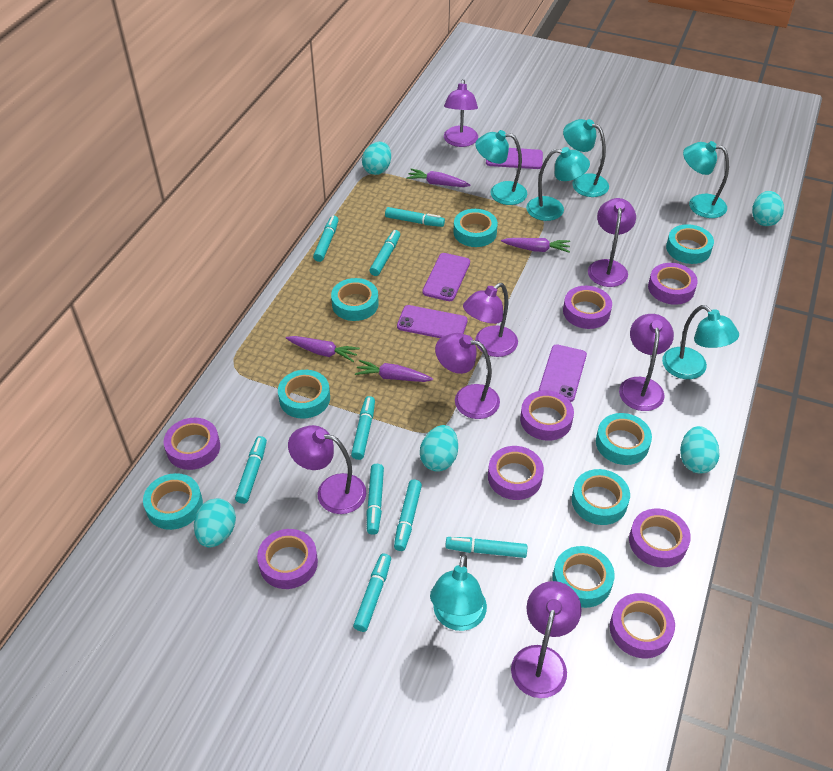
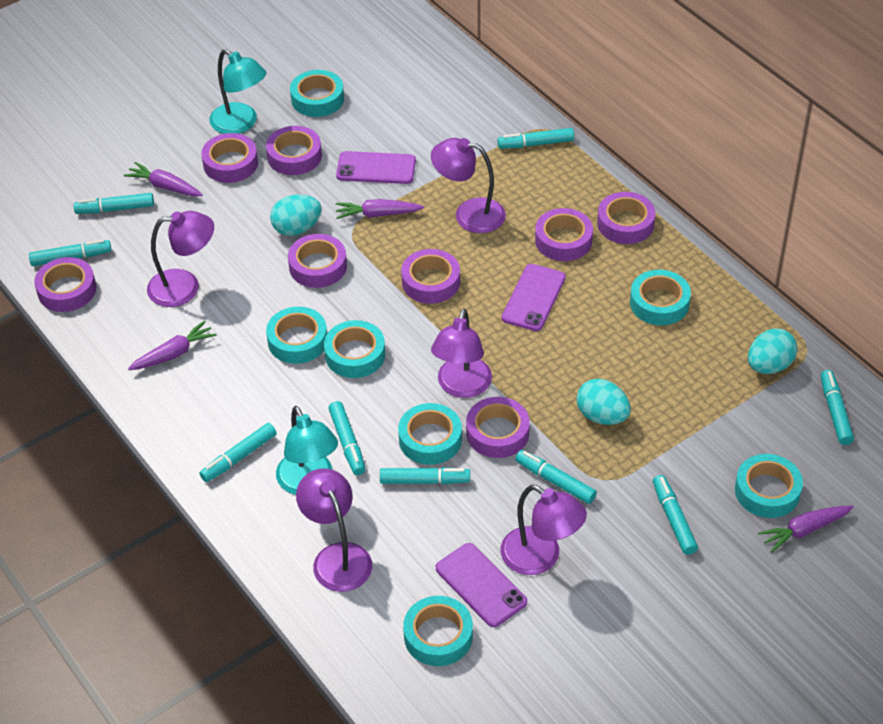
purple lamp: [288,425,366,514] [435,333,500,419] [444,79,478,147] [463,283,518,357] [511,581,582,698] [588,198,636,287] [619,314,674,411] = 7 -> [147,211,214,307] [296,468,372,592] [431,138,506,233] [431,309,492,398] [500,485,587,575] = 5
purple phone: [397,305,468,338] [422,253,470,301] [486,148,543,169] [539,344,587,402] = 4 -> [336,151,416,184] [436,543,527,627] [501,264,566,331] = 3
turquoise egg: [194,498,236,548] [362,142,391,175] [420,425,458,472] [680,426,720,474] [752,191,784,226] = 5 -> [270,195,322,236] [576,379,631,425] [748,328,798,374] = 3
turquoise lamp: [430,554,487,631] [475,130,527,205] [526,147,590,221] [563,119,609,197] [662,305,739,379] [683,141,729,218] = 6 -> [209,49,266,134] [276,406,338,495] = 2
turquoise tape: [143,473,203,530] [278,370,330,419] [331,278,379,321] [453,209,498,247] [553,546,615,608] [572,469,630,525] [596,413,652,465] [666,224,714,264] = 8 -> [266,307,327,364] [290,70,344,117] [324,320,385,378] [398,403,462,465] [403,596,473,666] [630,270,691,325] [735,454,803,518] = 7

